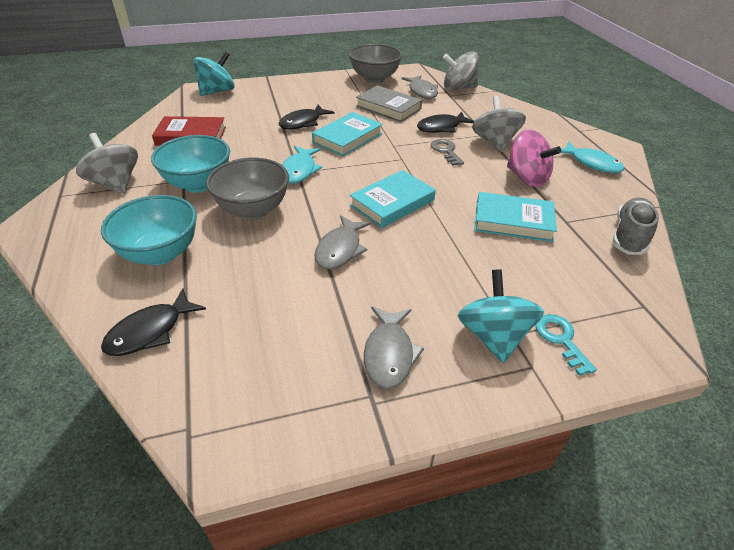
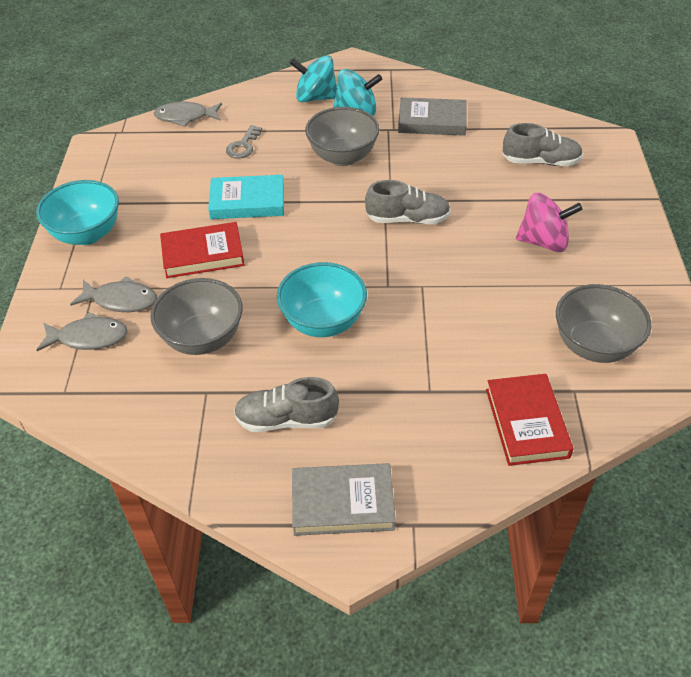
black fish: [101,288,206,356] [279,105,335,129] [417,112,474,133] = 3 -> none = 0
grey book: [356,85,422,122] = 1 -> [292,463,396,536] [398,97,467,136] = 2
grey bowl: [206,157,289,220] [349,44,402,83] = 2 -> [150,278,243,355] [305,107,380,166] [556,284,651,363] = 3
grey shoe: [612,197,659,255] = 1 -> [234,377,339,432] [365,180,451,224] [503,123,583,166] = 3
grey spinning top: [76,133,138,194] [443,51,479,91] [472,96,526,152] = 3 -> none = 0
red book: [152,116,226,146] = 1 -> [160,222,245,278] [486,374,573,466] = 2
turquoise book: [312,112,383,156] [350,170,436,228] [474,192,557,242] = 3 -> [208,175,284,219] = 1
turquoise fish: [282,146,322,184] [561,141,624,173] = 2 -> none = 0
turquoise key: [535,314,597,376] = 1 -> none = 0

